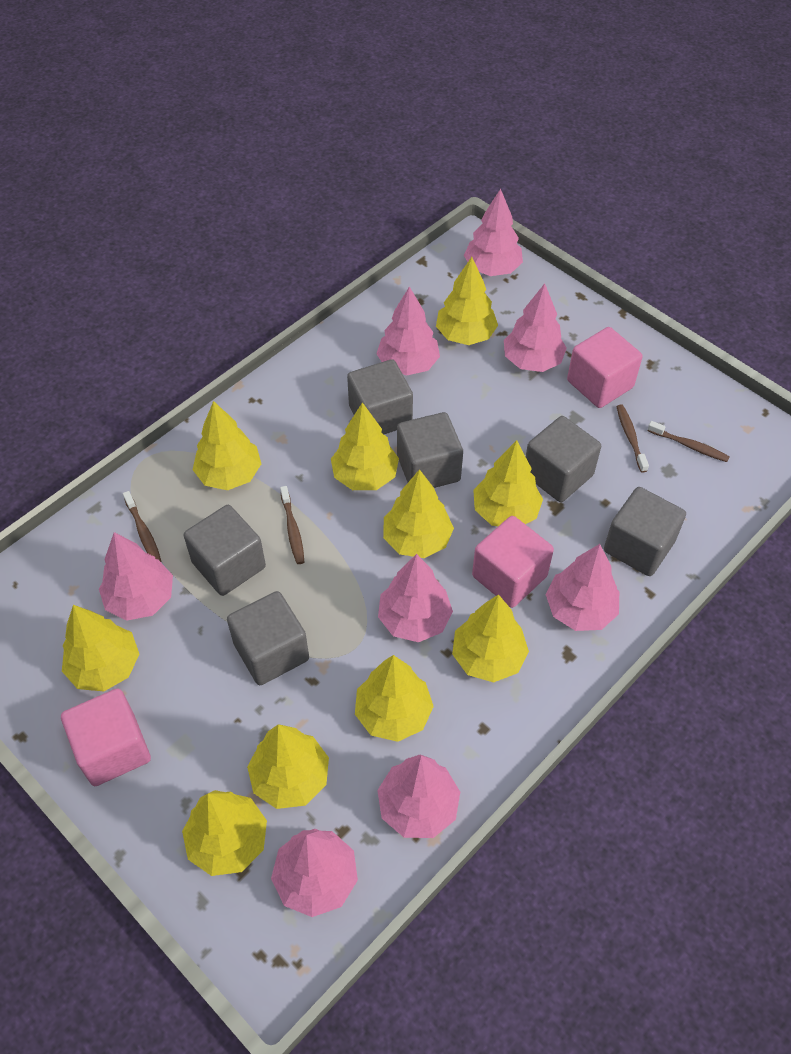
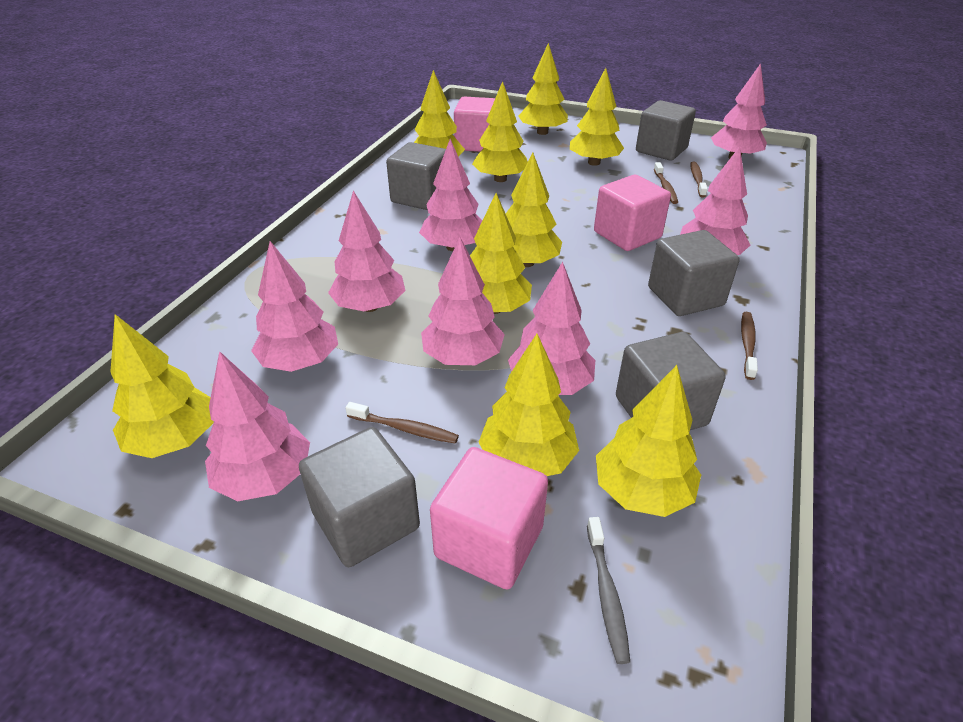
grey cube: [183,505,266,596] [227,591,309,685] [347,359,413,434] [397,412,463,488] [526,416,601,502] [604,487,686,576] = 6 -> [299,427,420,567] [386,142,446,210] [616,332,726,430] [636,100,696,161] [648,230,739,316] = 5
grey toothbrush: none = 0 -> [587,517,630,664] = 1
yellow tree: [62,605,139,691] [182,790,267,876] [193,401,261,490] [247,724,329,809] [331,402,399,490] [355,655,434,742] [383,469,454,558] [436,257,498,345] [452,594,529,683] [473,440,543,526] = 10 -> [110,314,214,458] [414,70,465,157] [470,193,532,314] [472,81,528,182] [478,334,579,476] [506,152,562,267] [518,43,568,135] [570,68,624,166] [596,365,701,517] = 9

